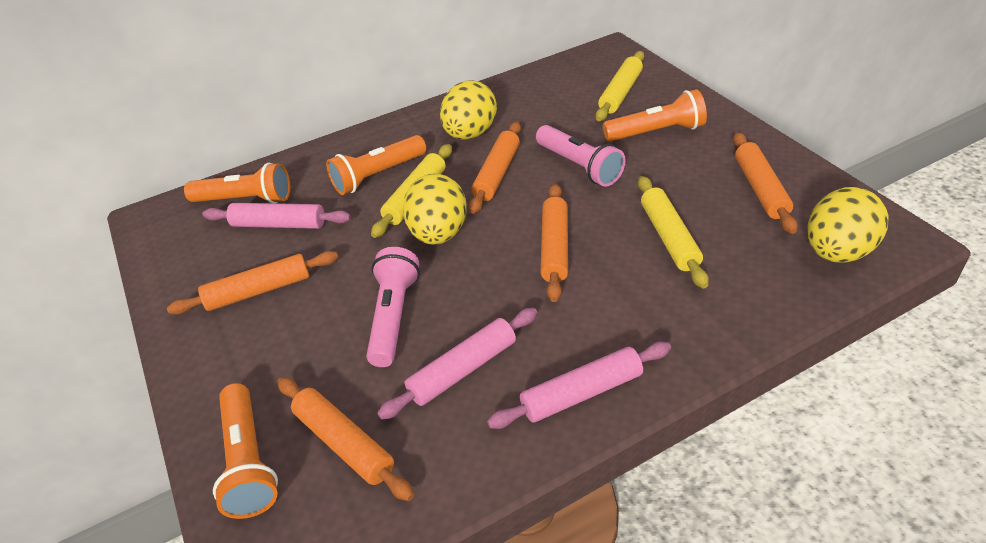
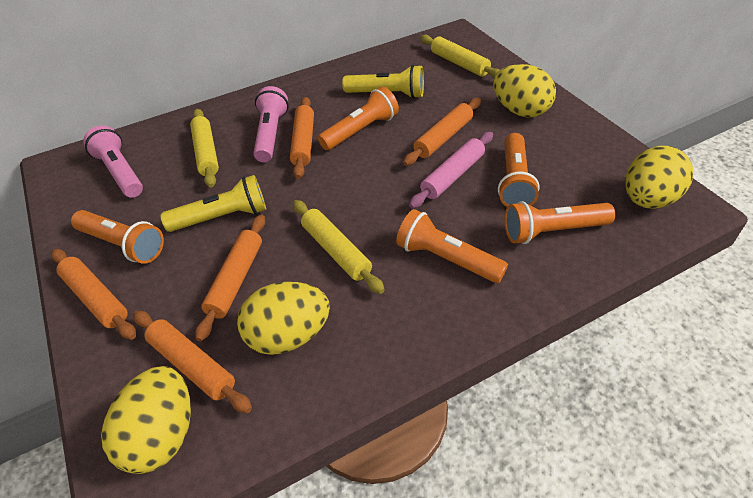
orange flashlight: [184,163,290,203] [213,383,278,519] [326,135,426,195] [603,89,707,142] = 4 -> [71,210,164,264] [318,86,399,150] [396,209,508,283] [498,133,540,207] [504,201,616,244] = 5
pink rolling pin: [203,203,351,229] [377,308,537,420] [487,342,671,429] = 3 -> [409,132,493,209] = 1
yellow egg: [403,174,467,245] [440,80,497,139] [808,187,889,263] = 3 -> [101,366,191,474] [237,282,330,355] [493,64,556,117] [625,146,694,209] = 4
yellow flashlight: none = 0 -> [161,175,266,232] [342,65,424,99] = 2

